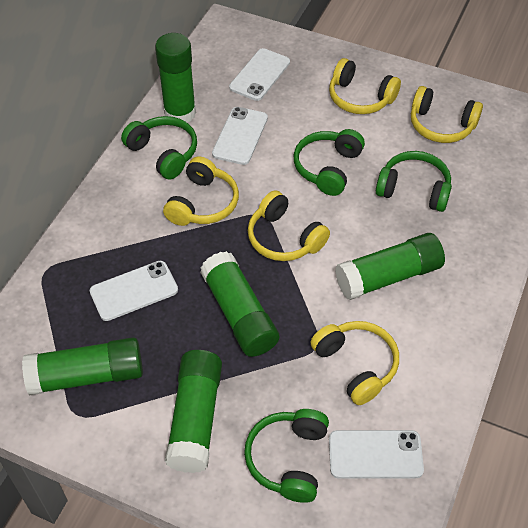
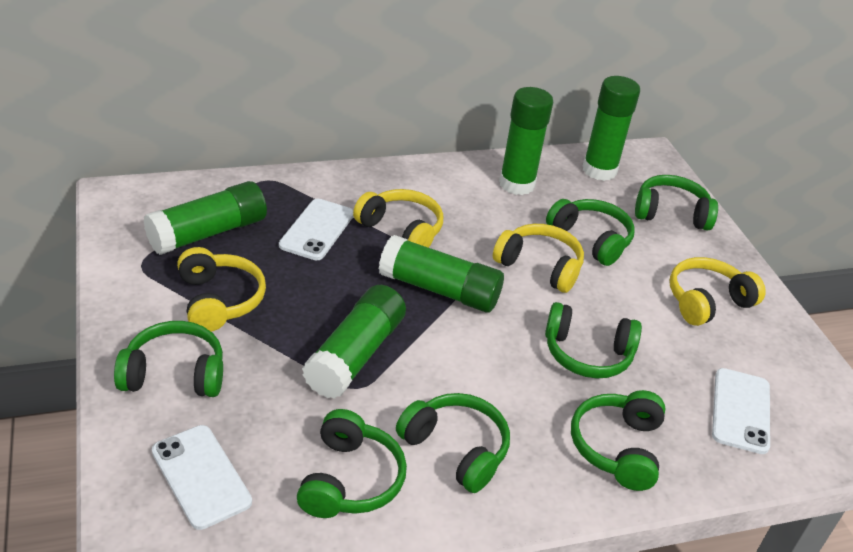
green headphones: [121,116,197,179] [244,409,329,503] [294,129,365,196] [376,151,452,212] = 4 -> [114,321,223,397] [297,409,407,518] [396,393,510,493] [545,302,642,378] [546,199,635,266] [571,390,665,491] [635,175,718,230] = 7
white phone: [90,261,178,321] [212,107,268,165] [229,48,290,101] [329,430,424,479] = 4 -> [152,425,252,530] [279,199,354,260] [712,368,770,454] = 3
yellow headphones: [163,156,239,226] [248,190,330,261] [310,321,399,405] [329,58,401,114] [411,86,483,143] = 5 -> [177,247,266,332] [353,189,443,248] [493,224,584,293] [670,257,766,326] = 4

